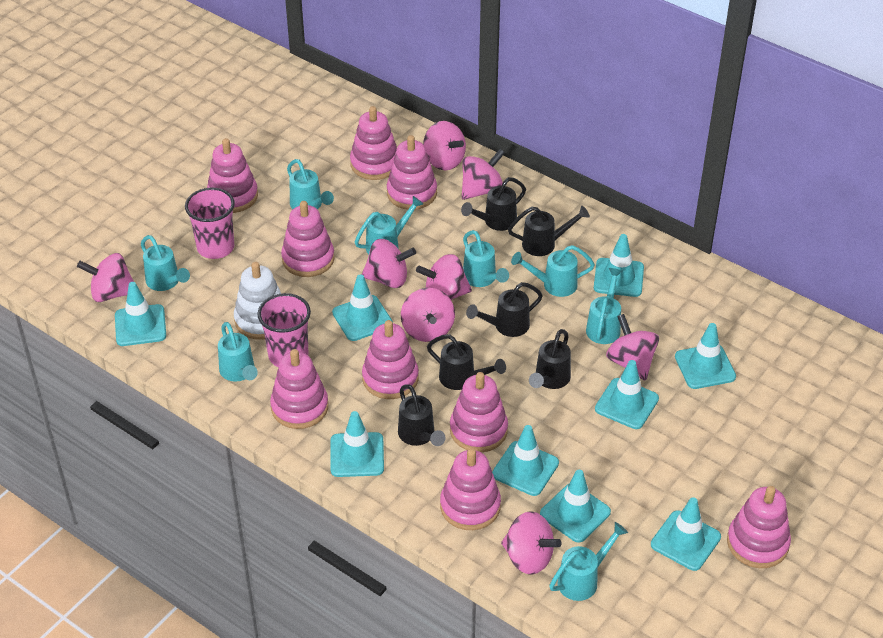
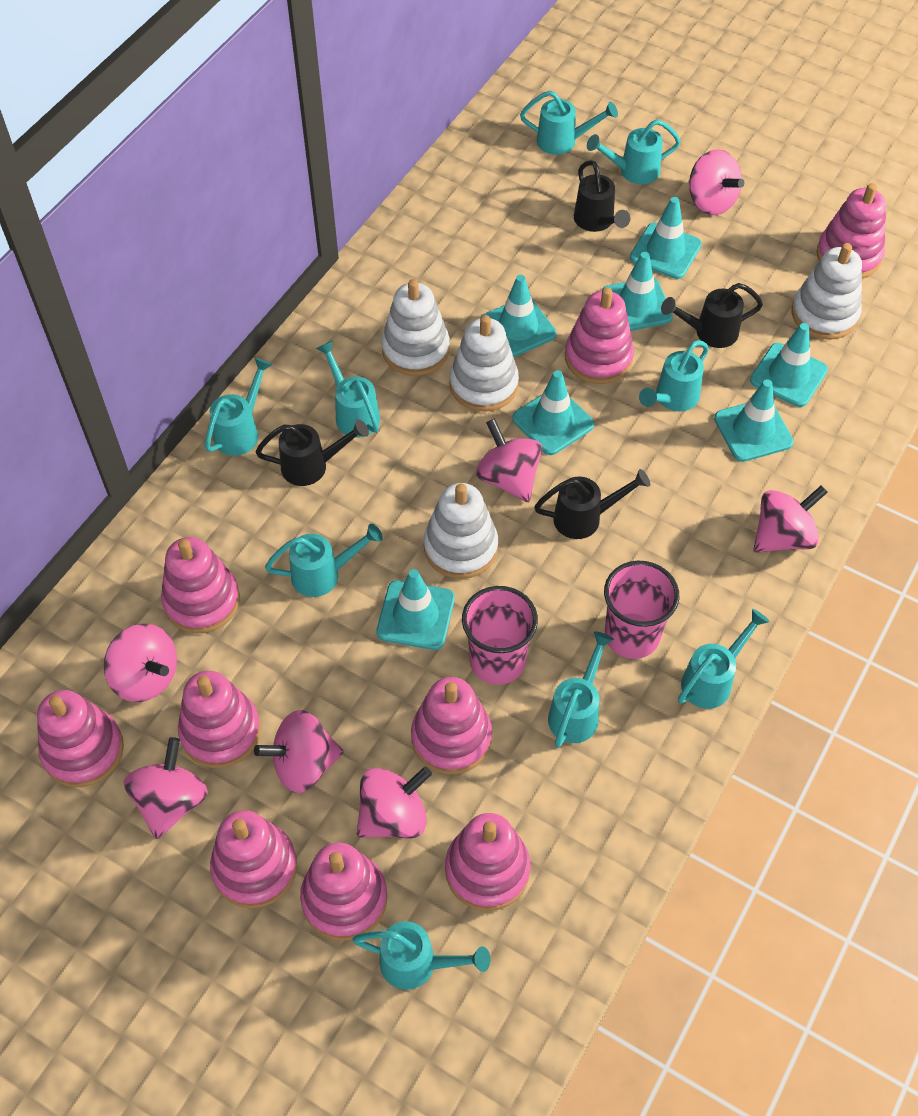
black watering can: [398,384,446,446] [427,334,506,390] [461,177,526,231] [466,282,543,337] [508,206,590,256] [529,329,571,389] = 6 -> [255,419,369,486] [534,469,650,539] [574,160,630,232] [661,283,763,348] = 4
pink spinning top: [77,253,134,302] [362,239,416,288] [401,288,455,342] [416,254,472,300] [423,121,466,170] [462,149,505,200] [501,511,561,574] [606,314,659,381] = 8 -> [104,624,177,702] [124,737,208,839] [254,710,344,793] [357,767,432,839] [476,418,543,502] [689,149,744,215] [753,485,828,553] = 7
turquoise traffic cone: [115,282,166,346] [330,411,384,477] [332,274,393,341] [492,425,559,496] [540,470,611,543] [594,234,644,297] [595,360,659,429] [651,497,721,571] [675,323,736,389] = 9 -> [376,569,455,650] [480,275,556,357] [512,370,594,455] [602,252,673,331] [630,197,702,279] [714,379,794,462] [750,323,828,407] = 7
turquoise watering can: [141,235,190,291] [218,322,258,382] [287,159,334,210] [355,196,424,255] [463,230,509,287] [511,245,595,297] [549,522,628,601] [586,268,623,344] = 8 -> [205,358,273,456] [265,524,383,597] [316,341,380,437] [352,921,490,990] [520,91,618,155] [548,631,614,748] [587,119,681,184] [639,340,709,411] [678,609,770,709] = 9
white stacking toy: [234,262,281,340] = 1 -> [381,279,450,376] [424,483,498,579] [449,315,519,412] [792,243,862,340] = 4

